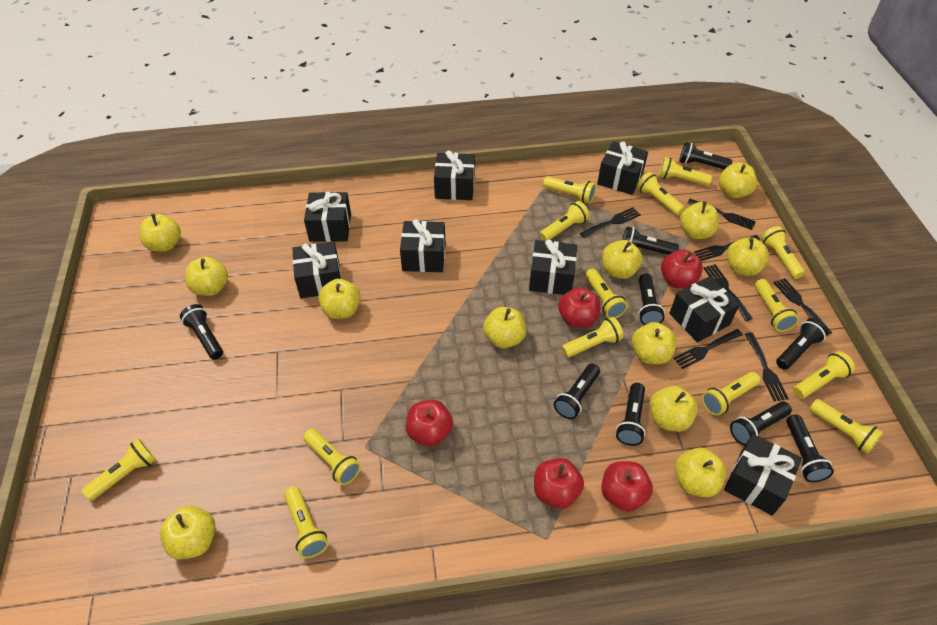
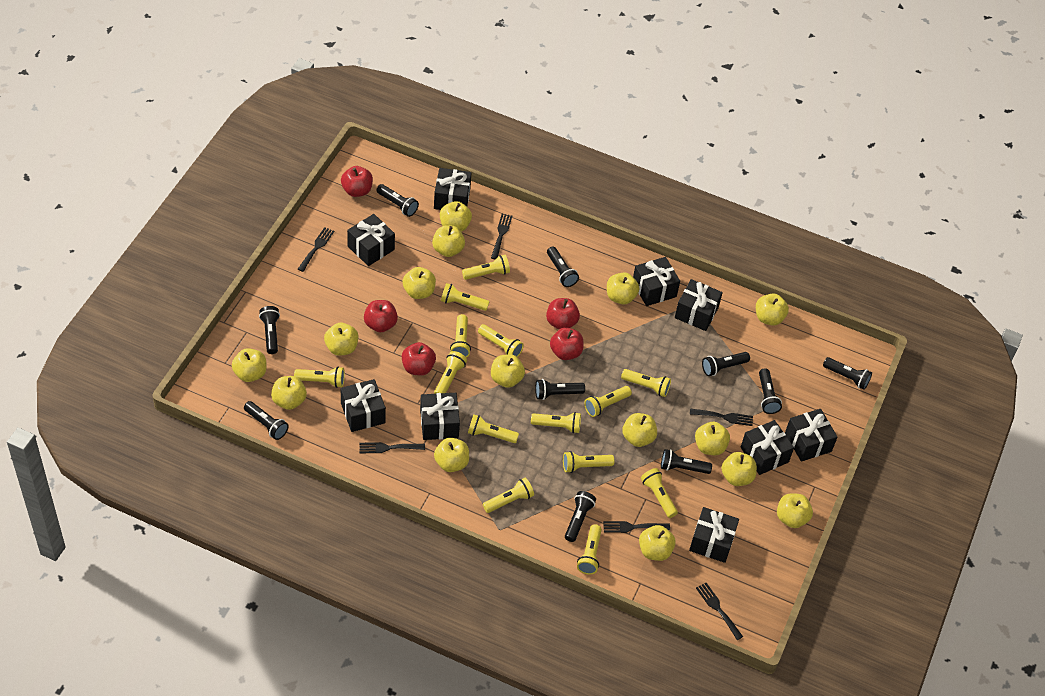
black flashlight: [180,304,223,359] [554,363,600,419] [616,383,646,446] [622,227,679,255] [638,274,665,325] [679,142,733,169] [730,401,792,446] [776,318,829,370] [786,414,834,482] = 9 -> [244,401,289,440] [259,306,280,354] [376,184,419,217] [535,379,585,400] [547,247,579,287] [565,491,596,542] [661,449,712,474] [702,352,750,376] [759,368,782,414] [823,357,872,390] = 10
black fork: [580,207,641,238] [673,329,743,369] [687,199,756,230] [694,235,760,261] [704,264,753,321] [745,332,789,401] [774,278,832,335] = 7 -> [298,227,334,272] [359,442,425,453] [491,214,512,260] [603,521,670,533] [690,408,753,426] [696,583,743,640] = 6
black gift: [292,242,341,298] [304,192,351,242] [400,219,446,272] [434,150,475,200] [529,239,577,295] [597,141,648,195] [669,276,740,342] [724,434,802,516] = 8 -> [341,379,386,432] [347,214,395,266] [420,393,460,440] [434,168,471,210] [633,257,680,306] [675,279,723,331] [689,507,739,563] [741,420,794,475] [785,409,838,462] = 9
yellow apple: [140,214,181,252] [160,506,216,560] [185,257,228,296] [318,279,361,319] [483,307,526,349] [602,240,643,279] [632,322,676,364] [649,386,698,432] [675,448,727,497] [680,201,719,239] [719,162,757,198] [727,237,769,276] = 12 -> [232,348,266,382] [271,376,307,410] [324,323,358,356] [403,267,436,299] [432,225,465,257] [434,438,469,472] [440,201,472,232] [491,354,525,388] [607,272,639,304] [622,413,657,447] [639,525,676,561] [695,422,730,455] [721,452,757,486] [756,293,789,326] [777,493,813,528] = 15

